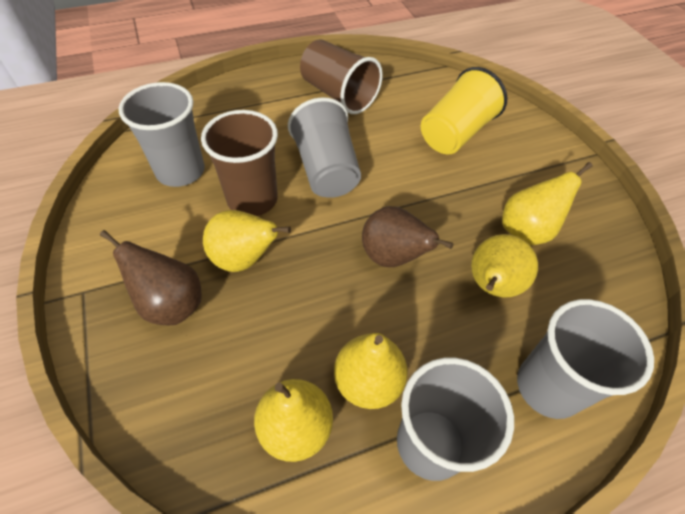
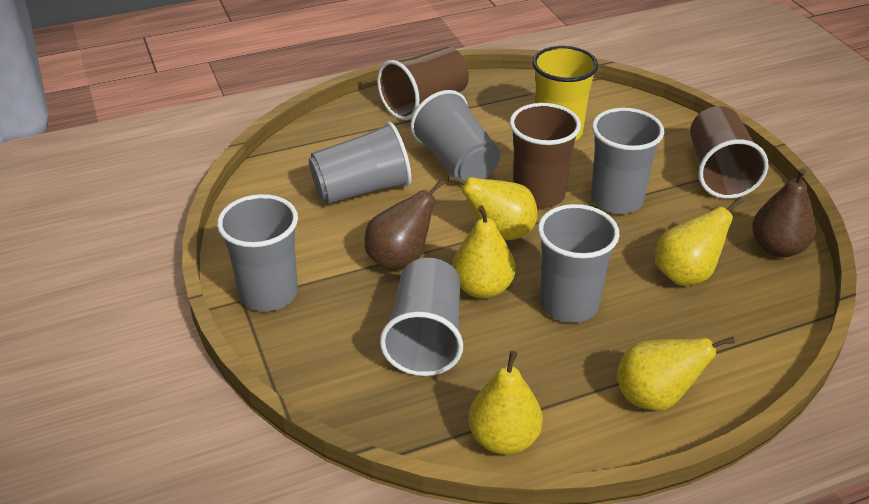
brown cup: [201,110,278,216] [300,39,383,114] = 2 -> [377,47,469,120] [510,103,581,208] [690,106,768,199] = 3
grey cup: [118,82,205,187] [288,97,361,198] [397,358,514,481] [517,299,654,419] = 4 -> [217,194,298,312] [309,121,412,204] [380,258,463,376] [410,90,500,181] [538,204,620,323] [591,108,664,214] = 6

